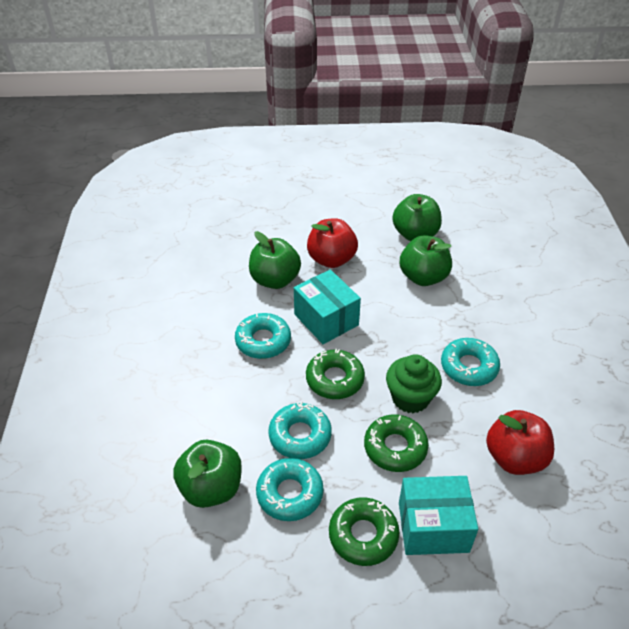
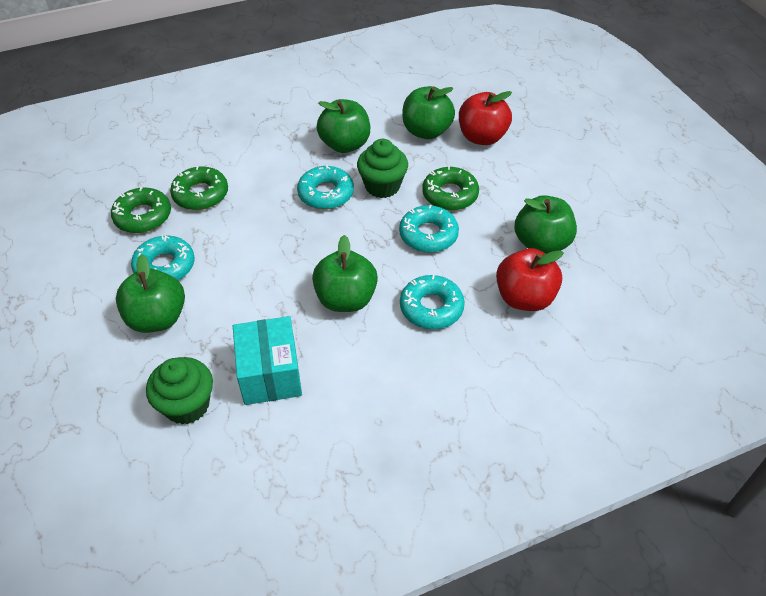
green apple: [173,440,242,508] [249,231,301,289] [392,194,442,241] [400,235,452,286] = 4 -> [116,254,185,333] [312,235,378,312] [317,99,370,153] [402,86,455,139] [514,195,577,254] = 5
green cupcake: [386,354,442,413] = 1 -> [146,357,213,424] [357,139,408,198] = 2
turquoise box: [294,269,361,344] [399,476,478,555] = 2 -> [233,316,302,405] = 1

